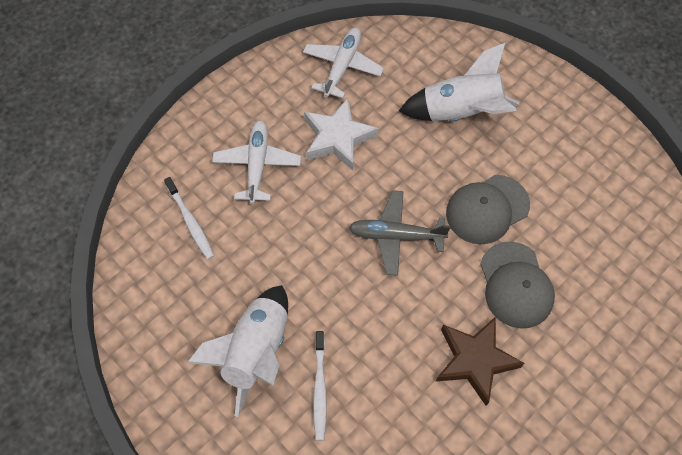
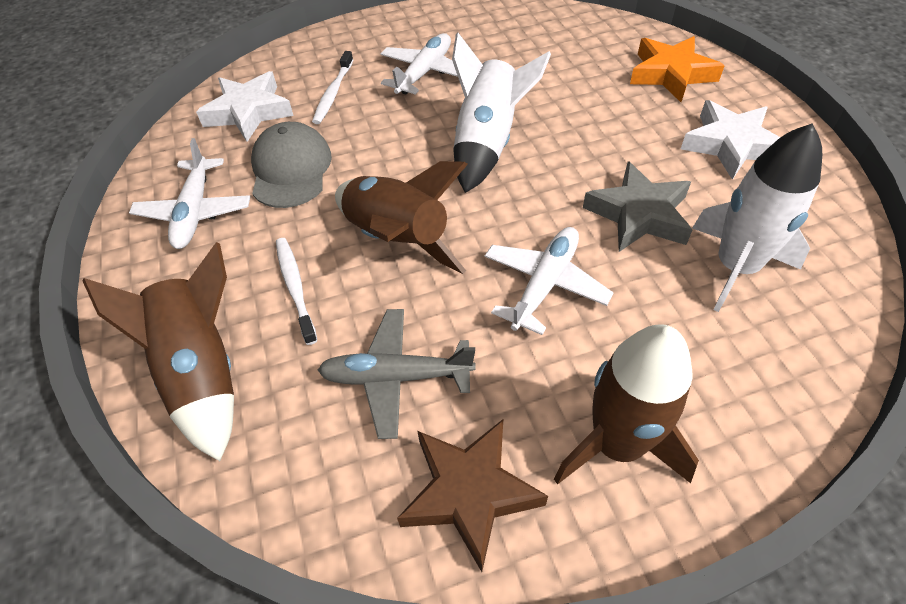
brown rocket: none = 0 -> [83,242,234,461] [335,161,468,274] [554,324,699,485] = 3
grey cap: [446,175,530,244] [480,241,555,329] = 2 -> [251,122,332,208] = 1
grey star: none = 0 -> [583,161,692,252] = 1
orange star: none = 0 -> [630,36,725,102] = 1
white plane: [212,120,301,204] [303,28,384,98] = 2 -> [129,138,250,249] [381,33,458,95] [485,227,614,335] = 3
white star: [304,98,378,171] = 1 -> [196,71,294,142] [681,100,781,180] = 2

